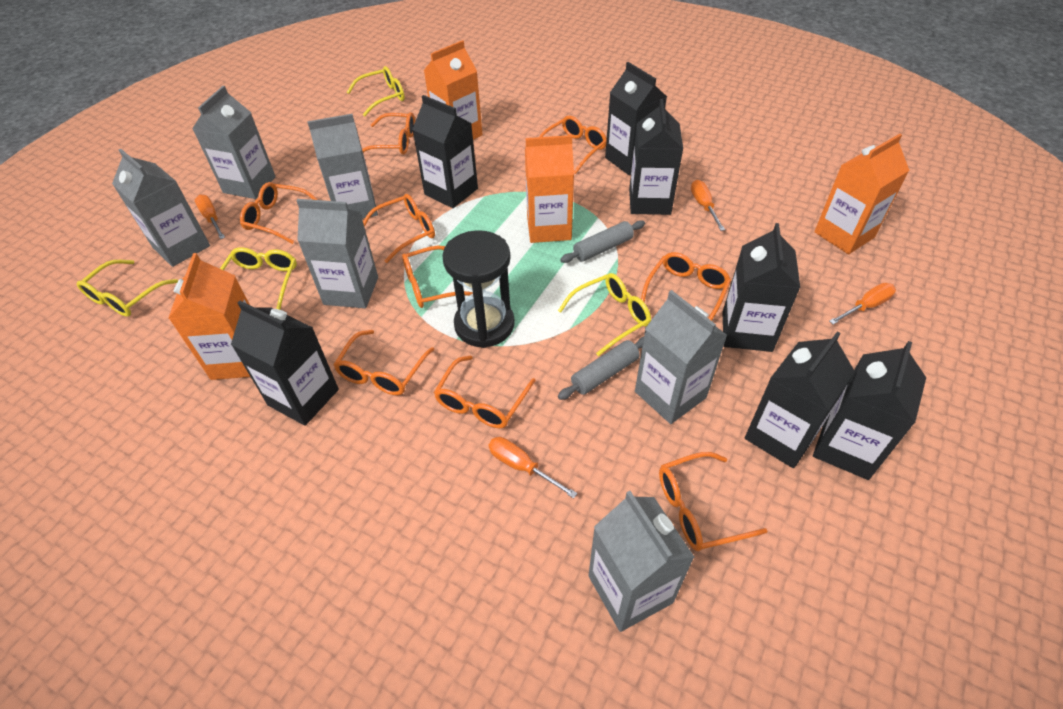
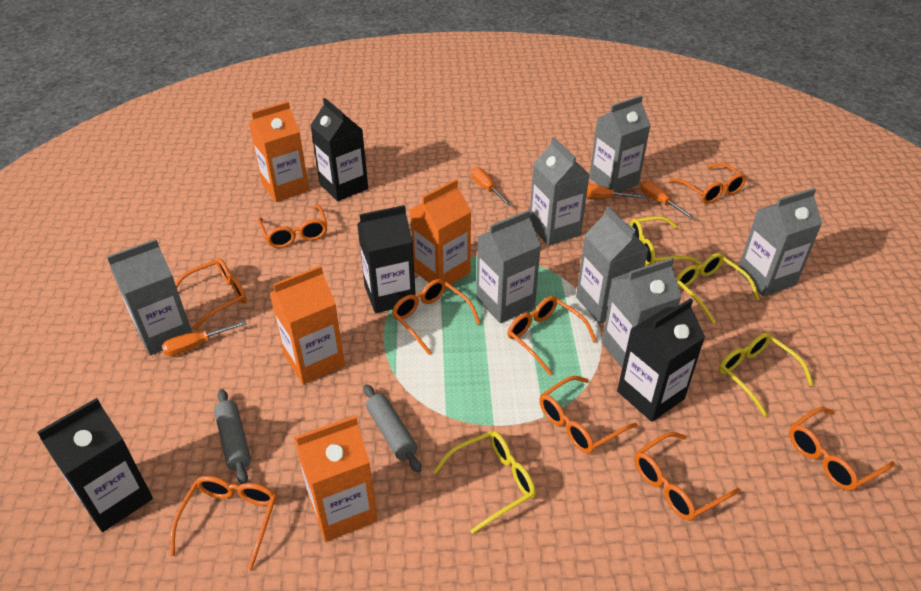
black carton: [231,301,339,426] [412,95,478,208] [605,62,667,175] [629,99,683,215] [722,223,801,352] [745,332,855,468] [813,341,926,480] = 7 -> [37,398,153,532] [310,98,368,201] [357,205,416,313] [617,298,705,422] = 4
black hourglass: [442,230,515,348] = 1 -> none = 0
grey carton: [112,148,210,267] [192,86,276,199] [296,199,378,308] [307,114,378,219] [588,491,694,632] [635,290,727,424] = 6 -> [107,239,192,356] [477,210,541,323] [530,137,590,246] [576,206,648,324] [589,95,651,192] [602,258,682,368] [737,188,822,296] = 7

